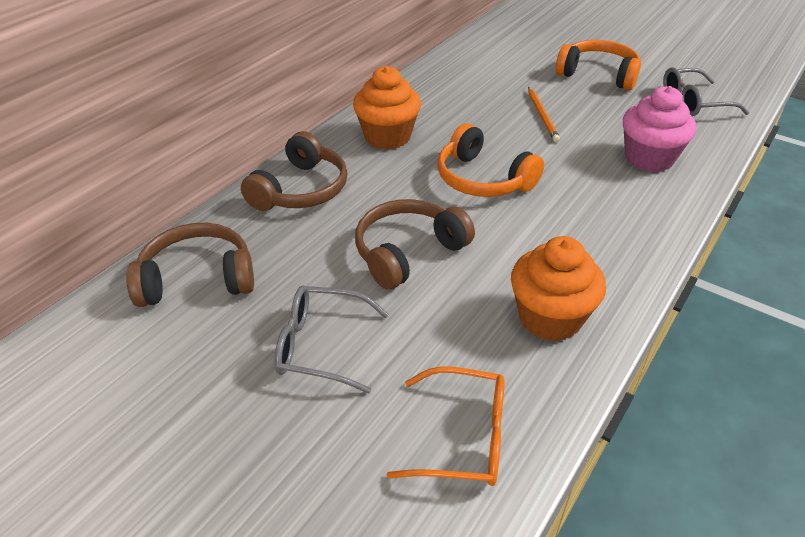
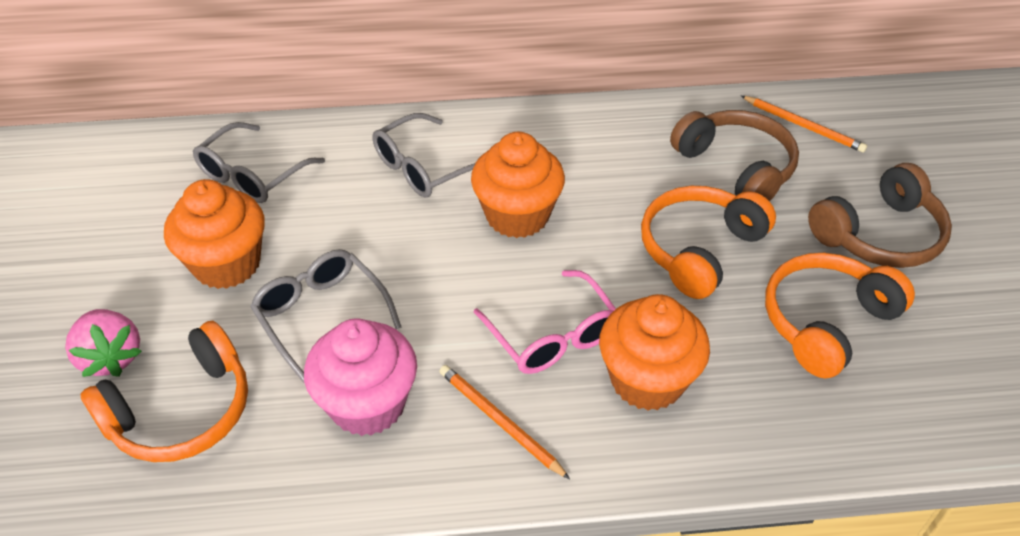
brown headphones: [126,223,254,307] [241,131,347,211] [355,199,475,290] = 3 -> [670,110,799,201] [808,163,952,268] = 2
grey glasses: [274,285,389,393] [663,67,749,116] = 2 -> [193,122,325,203] [250,249,402,383] [373,113,475,197] = 3
orange cupcake: [353,66,421,150] [511,236,606,341] = 2 -> [164,179,265,289] [471,132,565,238] [599,294,710,411] = 3
orange glasses: [387,366,505,486] = 1 -> none = 0
orange headphones: [437,124,544,197] [556,40,641,90] = 2 -> [80,321,248,462] [641,186,776,299] [765,253,915,378] = 3
orange pencil: [528,87,560,142] = 1 -> [439,365,570,479] [741,96,867,153] = 2
pink glasses: none = 0 -> [473,270,616,374] = 1
pink strawberry: none = 0 -> [65,309,142,377] = 1

